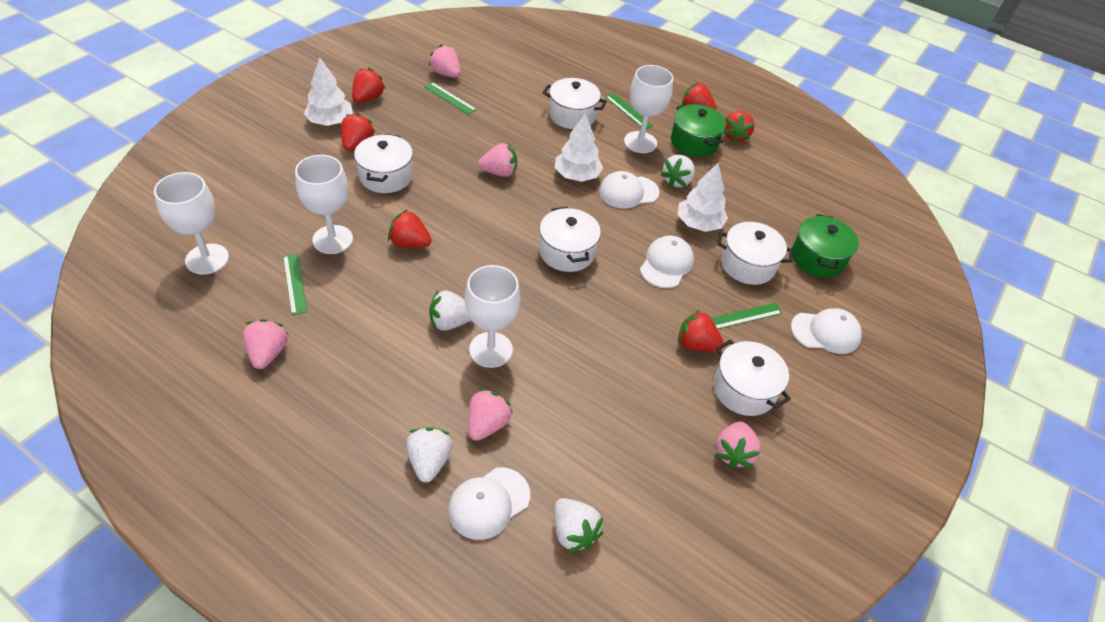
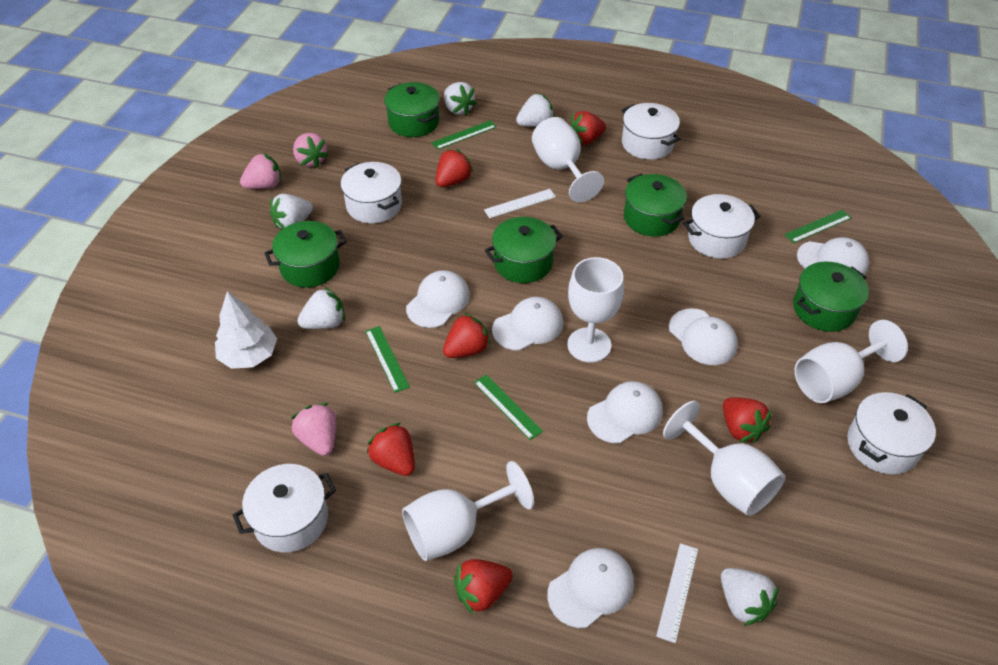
green pot: [671,104,726,157] [792,214,859,278] = 2 -> [264,221,347,288] [384,82,440,137] [485,217,563,283] [624,174,687,237] [793,261,869,332] = 5
pink strawberry: [243,319,288,369] [429,44,461,78] [468,389,513,441] [478,143,517,177] [715,421,761,469] = 5 -> [240,153,282,189] [291,403,336,456] [293,133,329,168] = 3
white cap: [448,467,530,540] [599,171,659,208] [640,236,694,288] [791,308,862,354] = 4 -> [406,270,470,328] [492,297,563,351] [547,548,634,628] [587,381,663,444] [669,308,738,365] [797,237,869,275] = 6
white goblet: [154,172,229,275] [295,155,353,254] [465,265,520,368] [624,65,673,153] = 4 -> [402,461,534,561] [532,117,604,202] [567,257,624,363] [663,401,786,516] [795,319,908,403] = 5
white ruler: none = 0 -> [484,189,556,218] [656,543,698,643] = 2
white strawberry: [406,427,453,482] [429,290,471,331] [554,498,603,553] [660,155,695,188] = 4 -> [270,194,313,229] [297,287,345,329] [444,82,477,115] [516,93,554,127] [721,568,779,626] = 5
white tree: [304,57,353,126] [555,113,603,182] [678,163,728,232] = 3 -> [215,291,277,369] = 1

